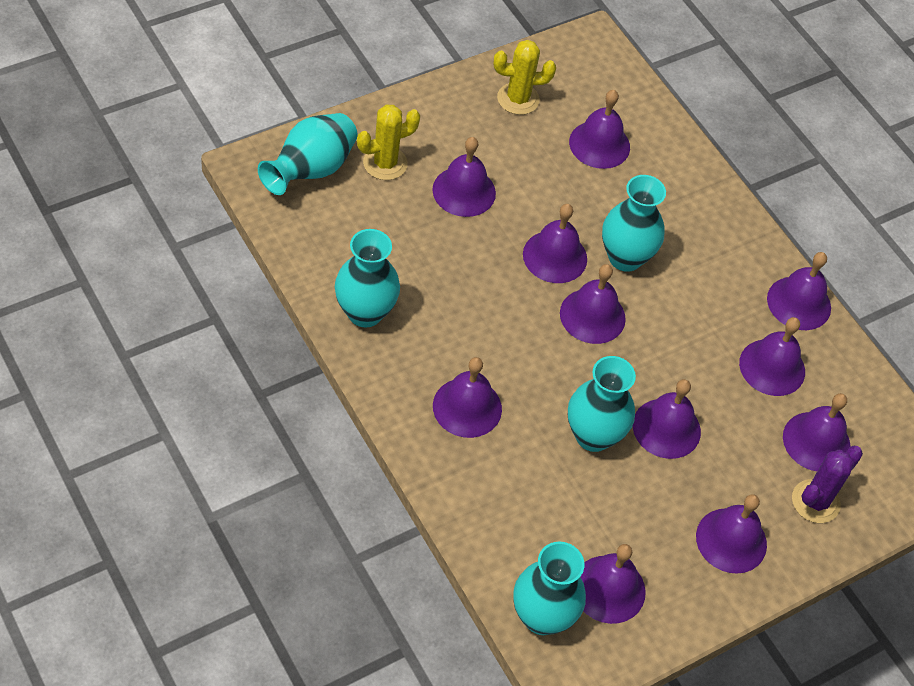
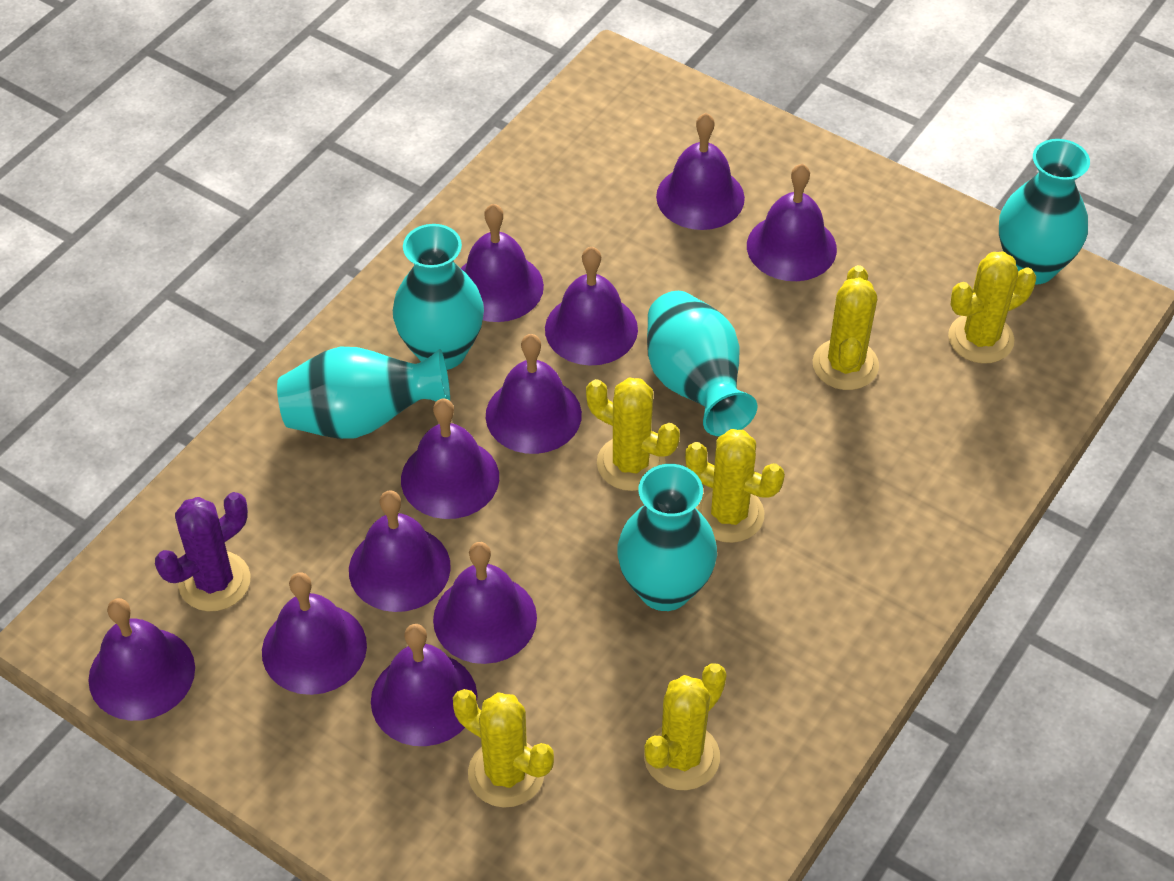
yellow cactus: [357,104,420,180] [494,40,556,115] = 2 -> [453,689,554,808] [586,378,680,491] [644,664,727,790] [685,429,785,543] [813,265,879,390] [948,251,1036,364] = 6

